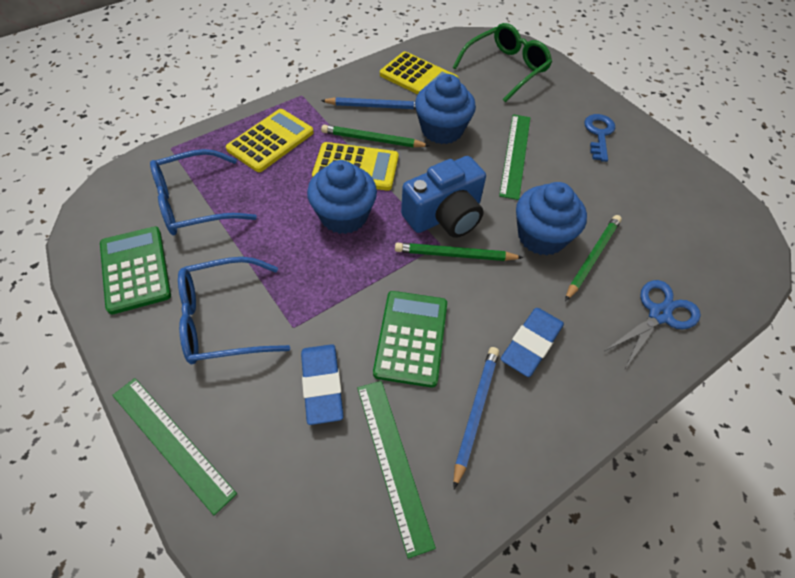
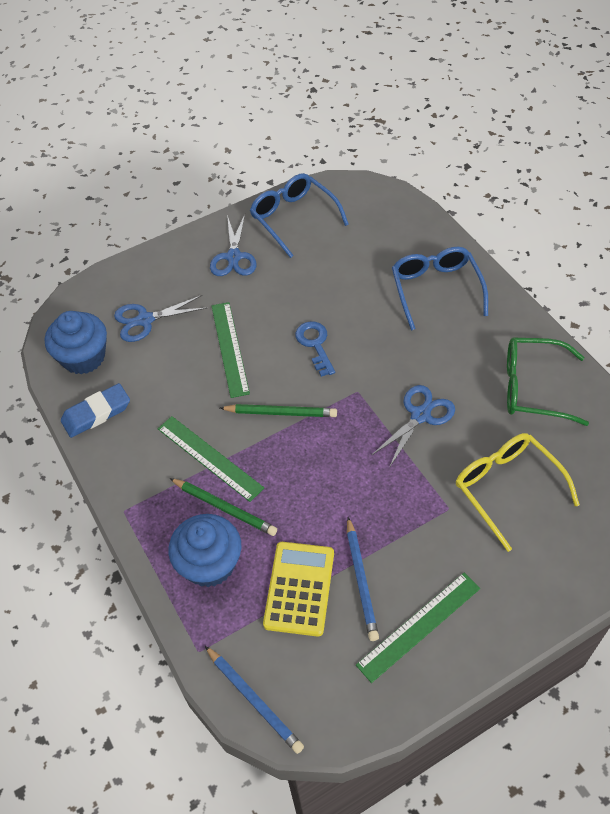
blue camera: [401,156,486,238] = 1 -> none = 0
blue cupcake: [307,160,377,234] [415,74,476,144] [516,182,587,256] = 3 -> [45,311,107,374] [168,514,241,587] = 2
blue eraser: [301,344,343,425] [501,308,564,377] = 2 -> [61,383,130,438] = 1
blue scissors: [605,280,701,369] = 1 -> [114,295,207,342] [210,214,257,276] [372,385,455,468] = 3
green calculator: [100,226,171,314] [373,291,447,388] = 2 -> none = 0
green pencil: [321,125,430,147] [395,243,524,261] [565,215,622,301] = 3 -> [169,478,277,536] [220,404,337,417] = 2
yellow calculator: [226,109,314,172] [312,142,399,191] [380,51,459,95] = 3 -> [263,542,334,637] = 1
yellow glasses: none = 0 -> [456,433,580,552] = 1

